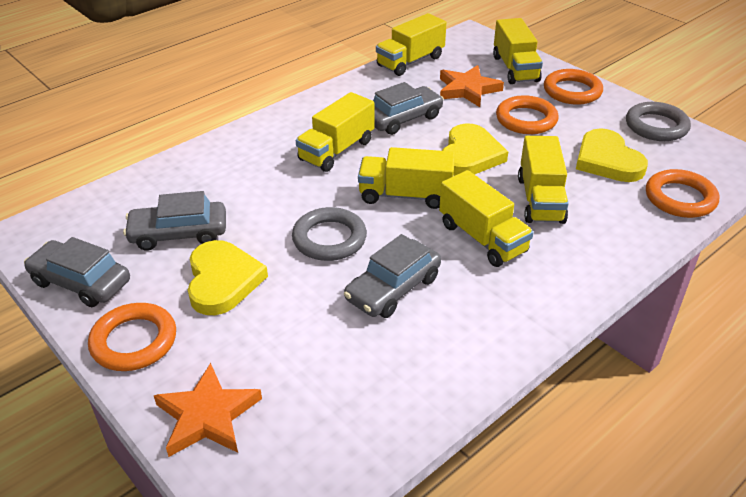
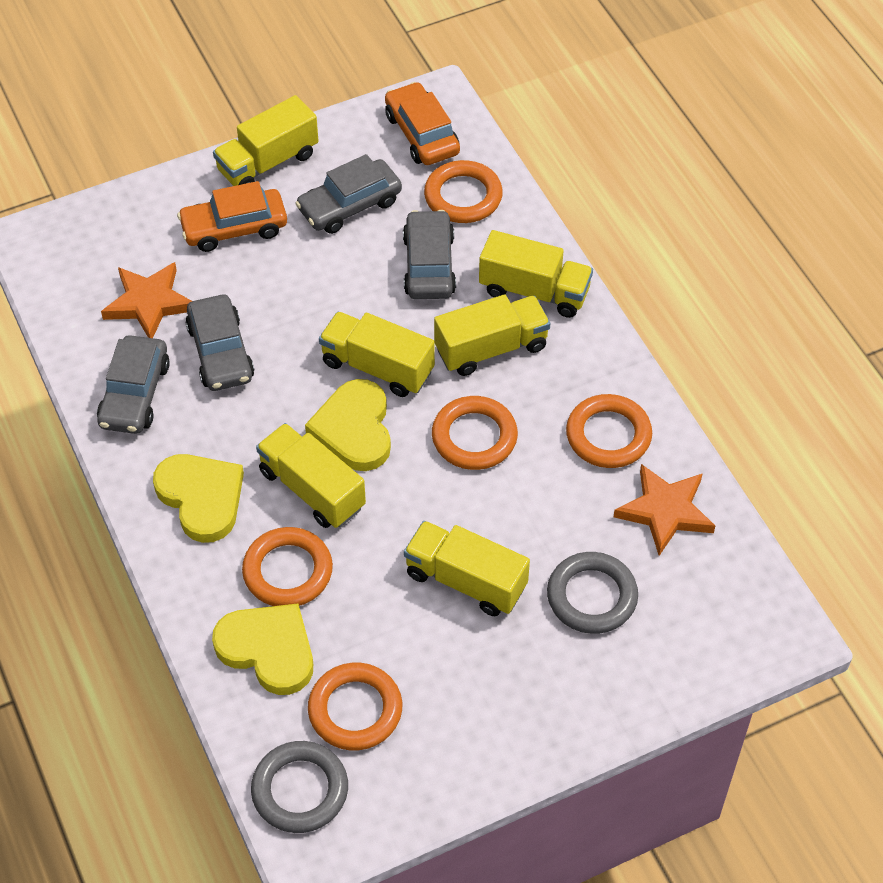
orange car: none = 0 -> [177,181,287,252] [385,82,460,165] = 2
orange ring: [88,303,176,371] [496,95,559,134] [544,69,603,105] [646,169,719,218] = 4 -> [242,527,333,606] [308,663,402,750] [424,160,503,223] [432,396,518,470] [566,394,652,468] = 5

